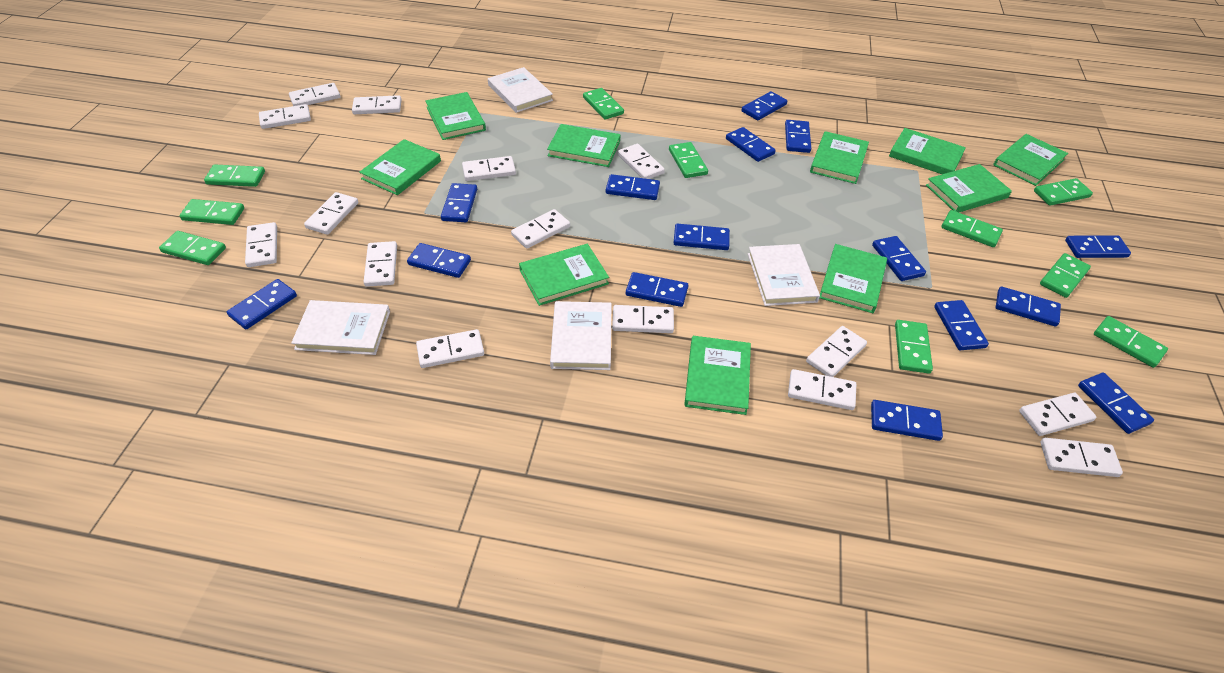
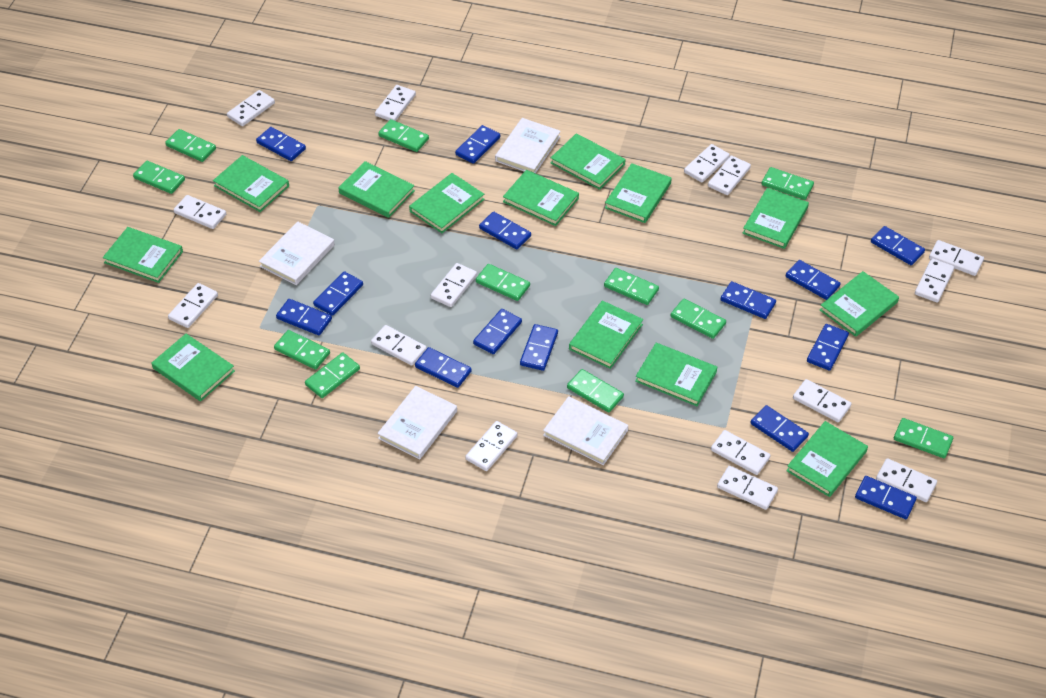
blue domino: [227,279,297,329] [407,243,471,278] [441,183,477,222] [606,174,660,200] [626,272,689,307] [674,223,730,250] [726,127,776,162] [741,91,787,120] [785,120,811,153] [871,400,943,441] [872,236,926,281] [934,300,989,350] [996,286,1061,327] [1065,235,1131,258] [1078,373,1154,434] = 15 -> [256,127,306,161] [276,299,332,335] [313,271,363,316] [415,347,472,388] [455,125,500,164] [473,309,522,354] [479,212,531,249] [520,324,558,371] [721,281,776,319] [750,405,809,452] [786,260,840,300] [807,324,849,371] [855,476,917,519] [871,226,925,265] = 14
green book: [359,139,441,195] [425,92,486,140] [519,244,609,306] [547,124,620,167] [684,336,751,415] [810,131,869,184] [820,244,887,313] [889,128,966,174] [926,164,1012,212] [993,134,1068,186] = 10 -> [103,227,183,283] [152,334,235,401] [213,155,289,212] [338,161,415,218] [409,173,485,233] [503,170,579,226] [551,133,625,190] [569,300,643,369] [605,163,672,223] [635,343,717,406] [743,188,809,249] [786,421,868,497] [820,271,899,337] = 13
green domino: [159,231,226,265] [179,199,244,225] [204,164,265,187] [583,88,624,120] [669,142,708,178] [895,320,933,374] [942,210,1003,247] [1034,178,1093,206] [1040,253,1091,298] [1094,316,1168,368] = 10 -> [133,161,185,194] [165,129,216,162] [274,330,330,370] [305,352,360,398] [378,119,429,152] [476,264,530,301] [567,369,624,413] [604,268,659,305] [670,299,726,339] [762,167,814,200] [894,418,953,458] = 11

